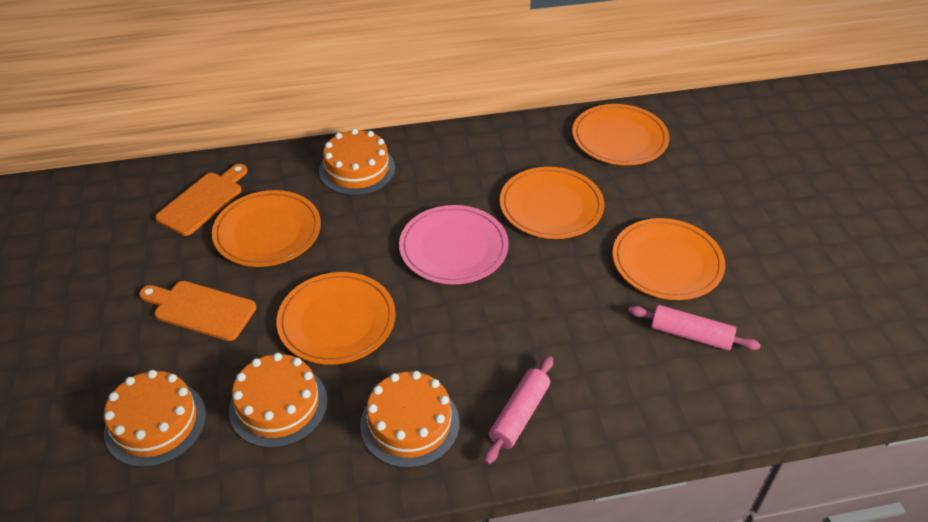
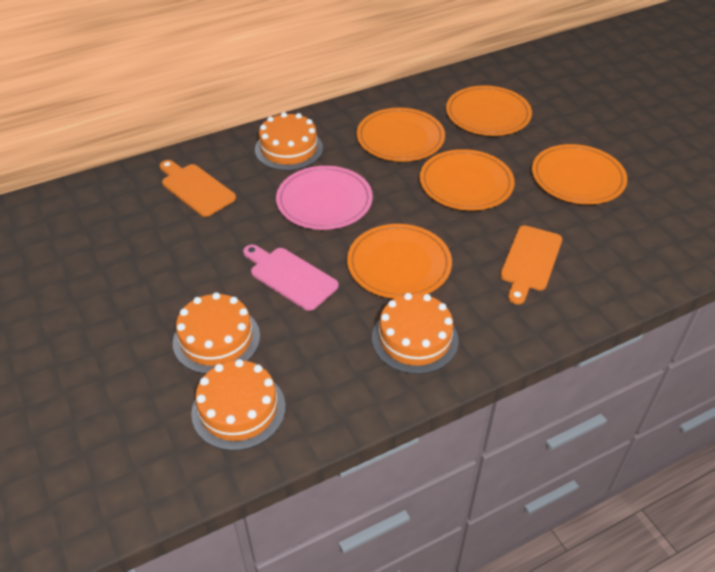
pink cutting board: none = 0 -> [243,244,339,311] = 1
pink rolling pin: [484,356,553,465] [628,305,761,351] = 2 -> none = 0

